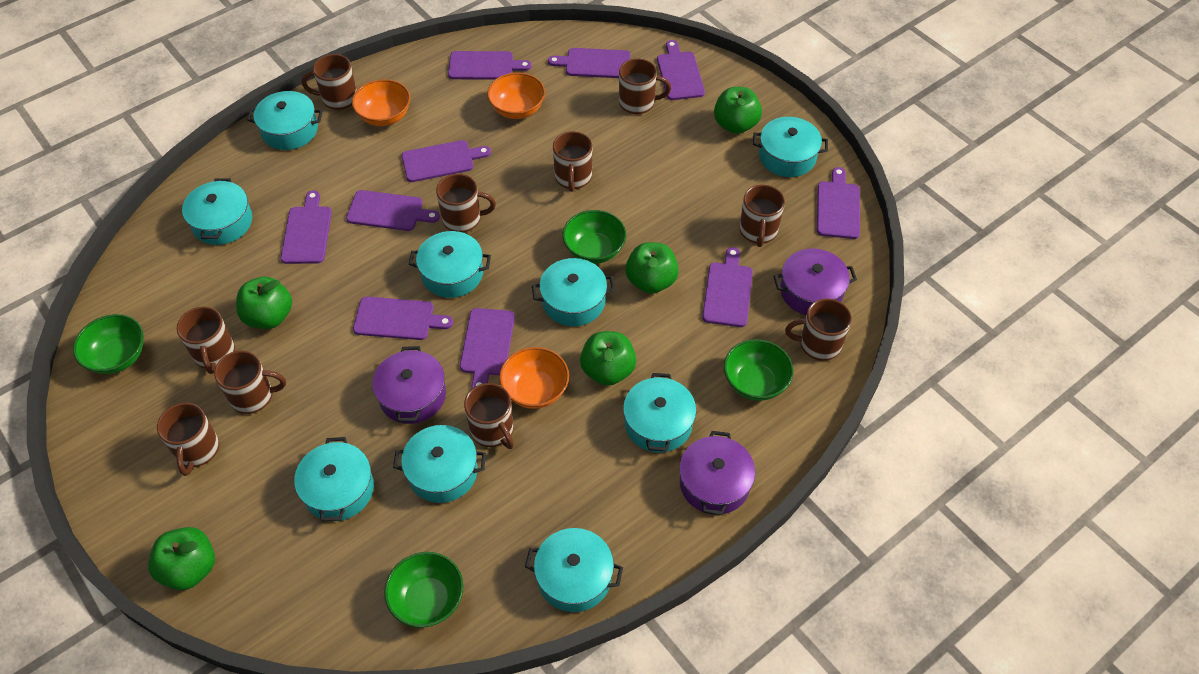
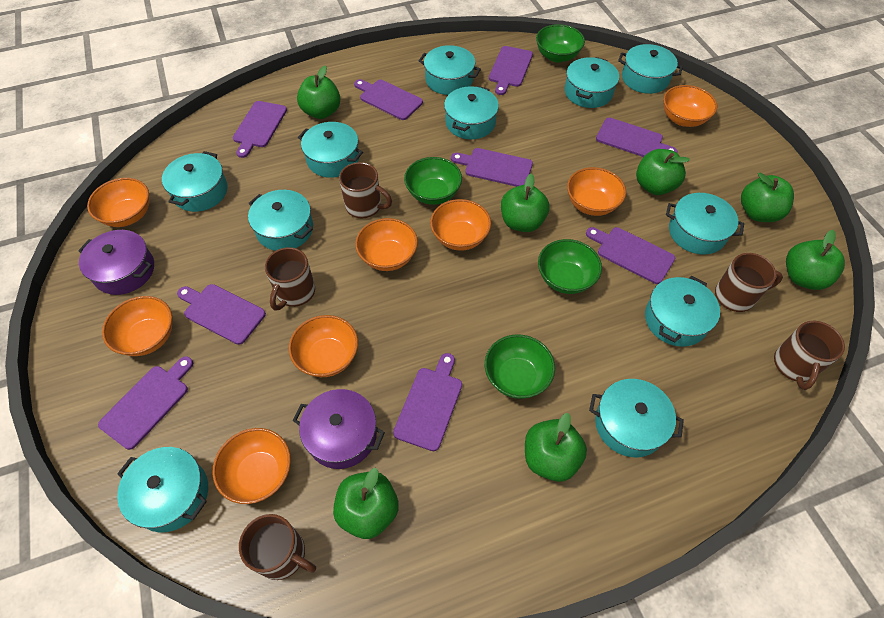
brown mug: [157,403,219,476] [177,306,235,374] [214,351,286,414] [302,54,357,110] [436,174,496,233] [464,383,514,449] [553,131,592,192] [619,58,671,114] [739,185,785,247] [785,298,852,361] = 10 -> [239,514,316,580] [265,247,315,311] [339,162,392,219] [715,253,783,312] [774,321,845,390] = 5
green apple: [148,527,215,590] [236,277,292,329] [580,331,636,386] [625,242,679,294] [714,87,762,134] = 5 -> [297,66,341,119] [333,468,399,539] [501,173,550,232] [525,413,587,482] [636,149,690,195] [741,173,794,222] [786,230,845,290] = 7
orange bowl: [352,79,411,126] [487,72,545,119] [499,347,569,409] = 3 -> [87,178,149,227] [102,296,172,356] [212,428,291,504] [289,315,358,377] [355,218,418,271] [430,199,491,251] [567,167,626,216] [663,85,717,127] = 8
purple cutting board: [281,190,332,264] [346,190,440,231] [353,297,453,340] [402,140,491,182] [448,51,532,80] [460,308,515,389] [548,48,630,78] [657,40,705,100] [702,247,753,327] [817,167,860,239] = 10 -> [98,356,193,450] [177,284,266,345] [233,101,287,158] [354,79,423,120] [393,353,462,451] [451,148,533,187] [489,46,533,95] [586,227,675,284] [596,118,677,157] = 9
purple pot: [372,346,446,424] [679,431,755,515] [773,248,857,315] = 3 -> [78,230,154,295] [292,389,385,469] = 2
turquoise pot: [182,178,252,245] [247,91,323,150] [294,437,374,522] [393,425,486,503] [409,231,491,298] [525,528,623,612] [532,258,615,326] [623,373,696,453] [753,117,828,177] = 9 -> [117,447,208,532] [162,151,227,212] [248,190,313,251] [298,122,363,178] [419,45,481,95] [444,86,499,139] [565,57,619,108] [589,379,684,457] [618,44,683,94] [645,276,720,347] [666,193,744,255] = 11

